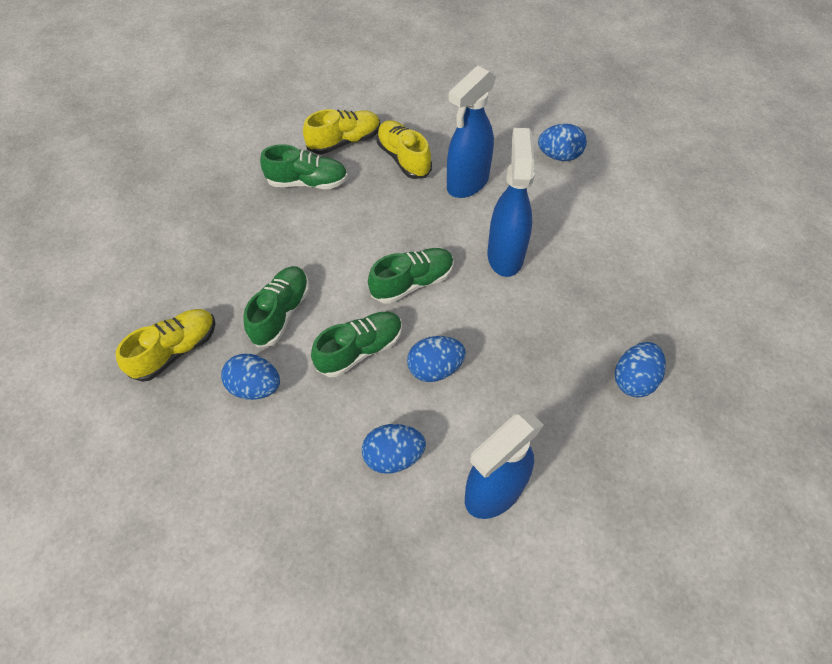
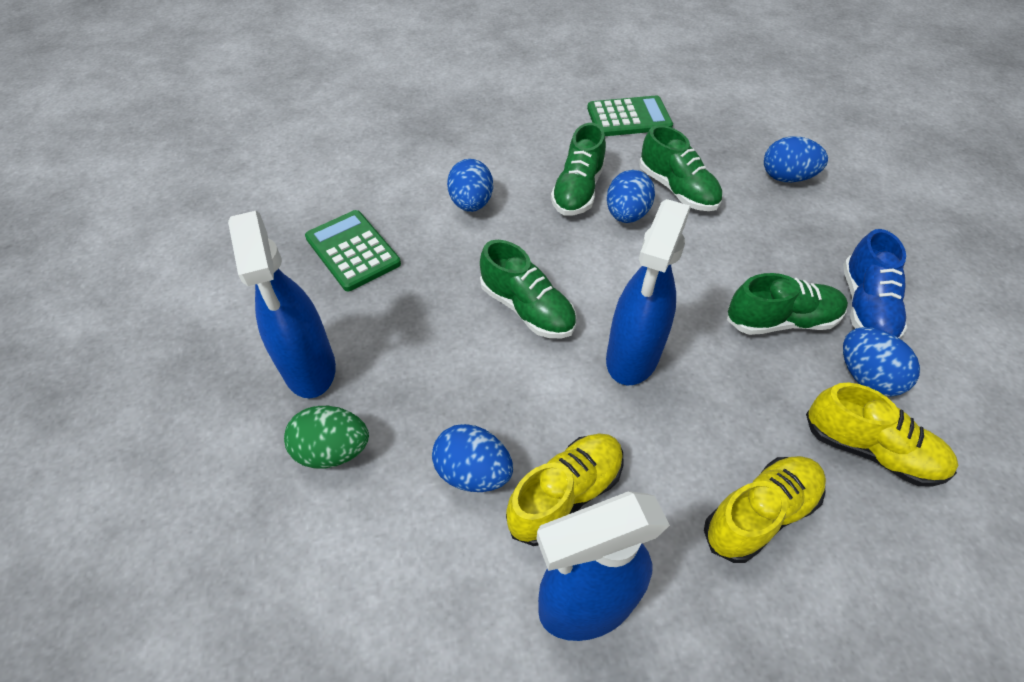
blue shoe: none = 0 -> [843,229,908,339] = 1
green calculator: none = 0 -> [305,210,401,291] [587,96,673,136] = 2
green egg: none = 0 -> [284,406,369,469] = 1

